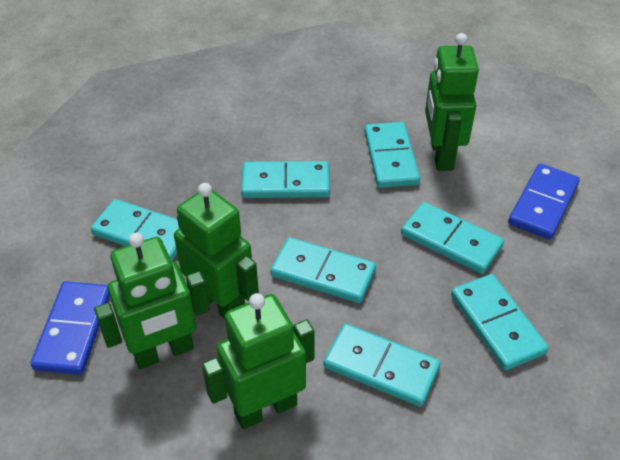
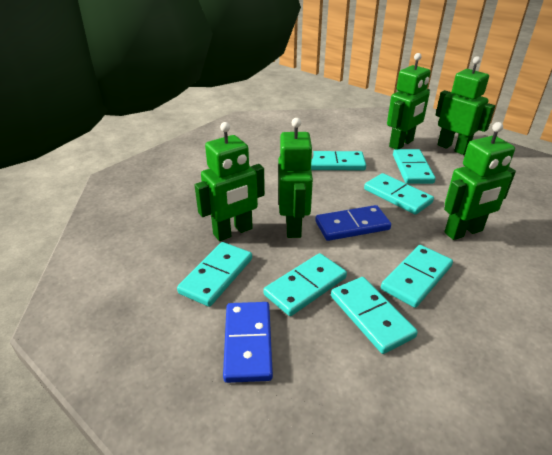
green robot: [94,233,210,369] [174,183,259,319] [202,293,315,429] [425,33,479,171] = 4 -> [195,122,265,241] [278,118,314,238] [387,53,431,149] [435,56,495,155] [444,122,516,240] = 5

